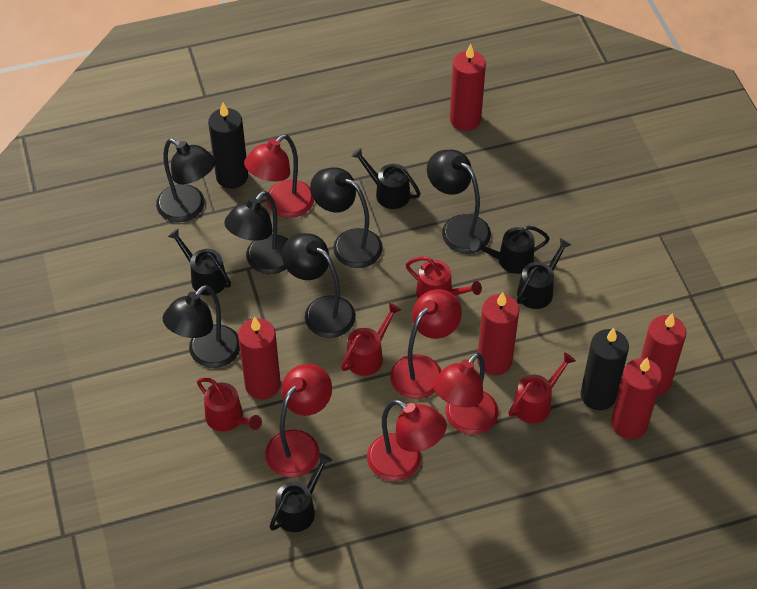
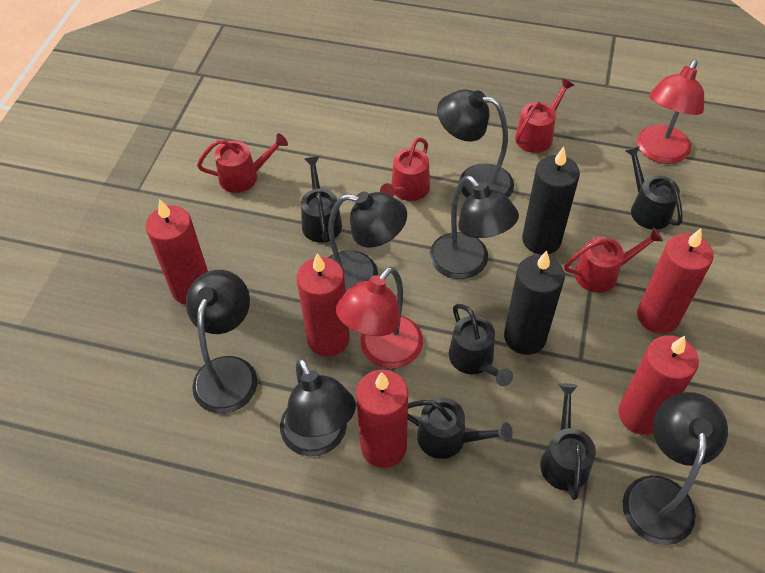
red lamp: [244,134,314,218] [265,364,332,477] [367,400,447,481] [390,289,462,399] [433,352,499,434] = 5 -> [336,267,423,368] [637,60,704,164] = 2

